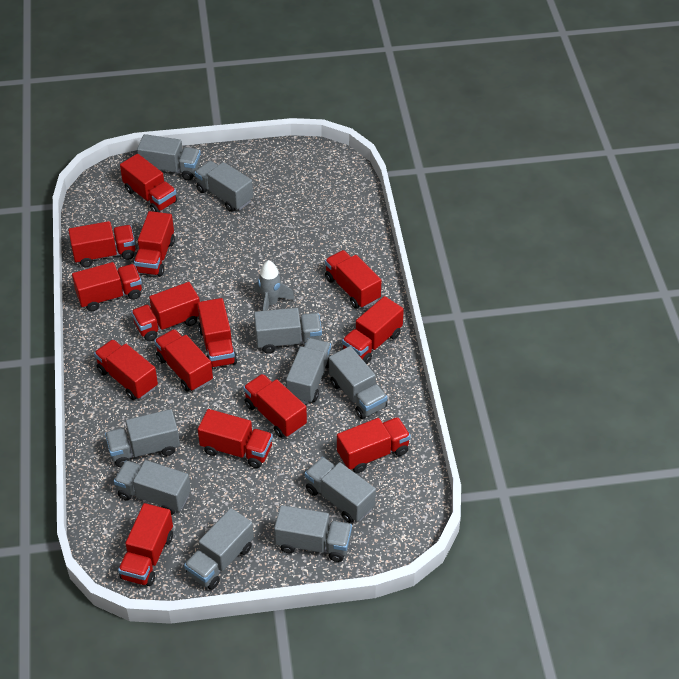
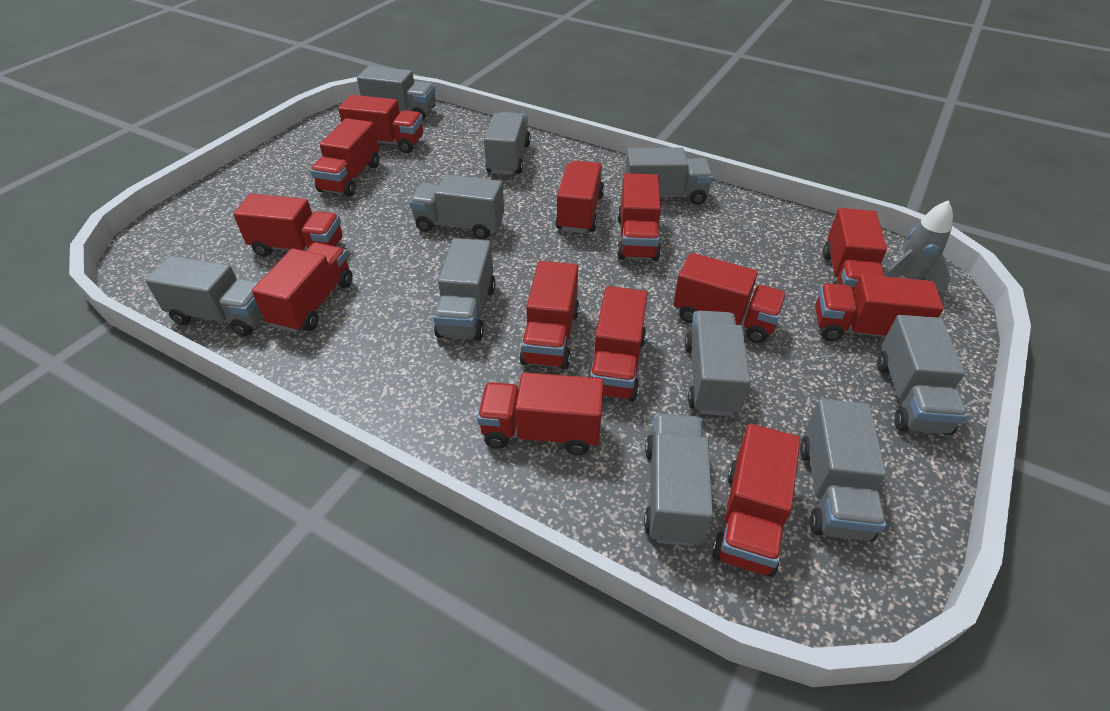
red truck: [68,221,136,267] [72,262,142,311] [94,339,158,400] [118,503,173,586] [120,154,177,212] [131,282,200,341] [134,211,175,277] [154,329,213,391] [198,298,237,368] [198,409,273,468] [243,374,307,438] [325,250,381,309] [337,417,411,473] [342,296,404,364] = 14 -> [233,194,342,257] [252,242,353,333] [310,118,379,197] [338,95,423,153] [477,372,604,455] [519,261,580,369] [555,161,604,233] [588,286,648,401] [617,173,661,261] [673,253,787,343] [712,424,800,577] [815,274,944,341] [823,208,887,291] = 13

